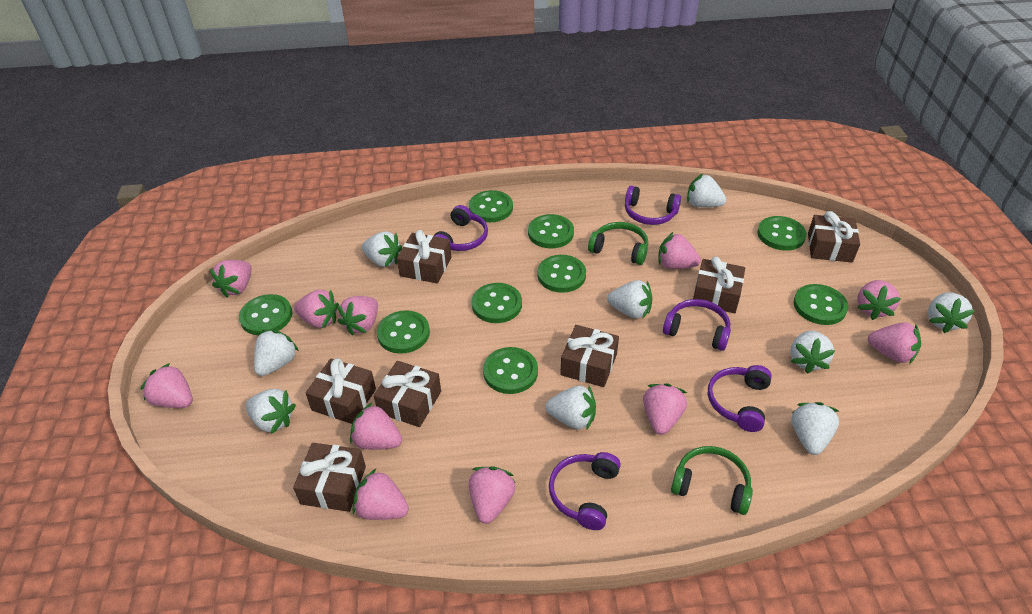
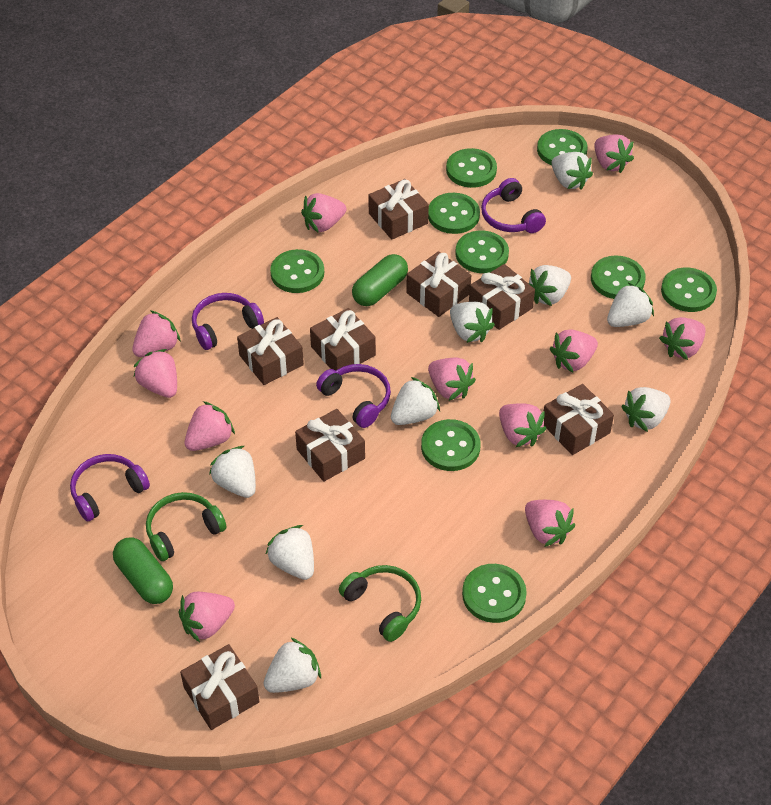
brown gift: [293,443,366,512] [306,358,376,424] [374,361,441,427] [397,230,451,284] [560,325,619,387] [693,257,745,313] [808,211,860,263] = 7 -> [180,644,259,730] [237,317,304,385] [295,409,365,482] [310,308,376,370] [368,179,429,240] [406,251,471,317] [469,264,535,330] [543,384,614,455] = 8
green capsule: none = 0 -> [113,537,173,604] [352,254,408,306] = 2
purple headphones: [434,205,488,251] [549,452,621,530] [625,186,681,225] [663,299,731,351] [708,365,772,432] = 5 -> [70,454,150,522] [192,293,264,350] [316,364,391,428] [481,178,546,233] = 4

